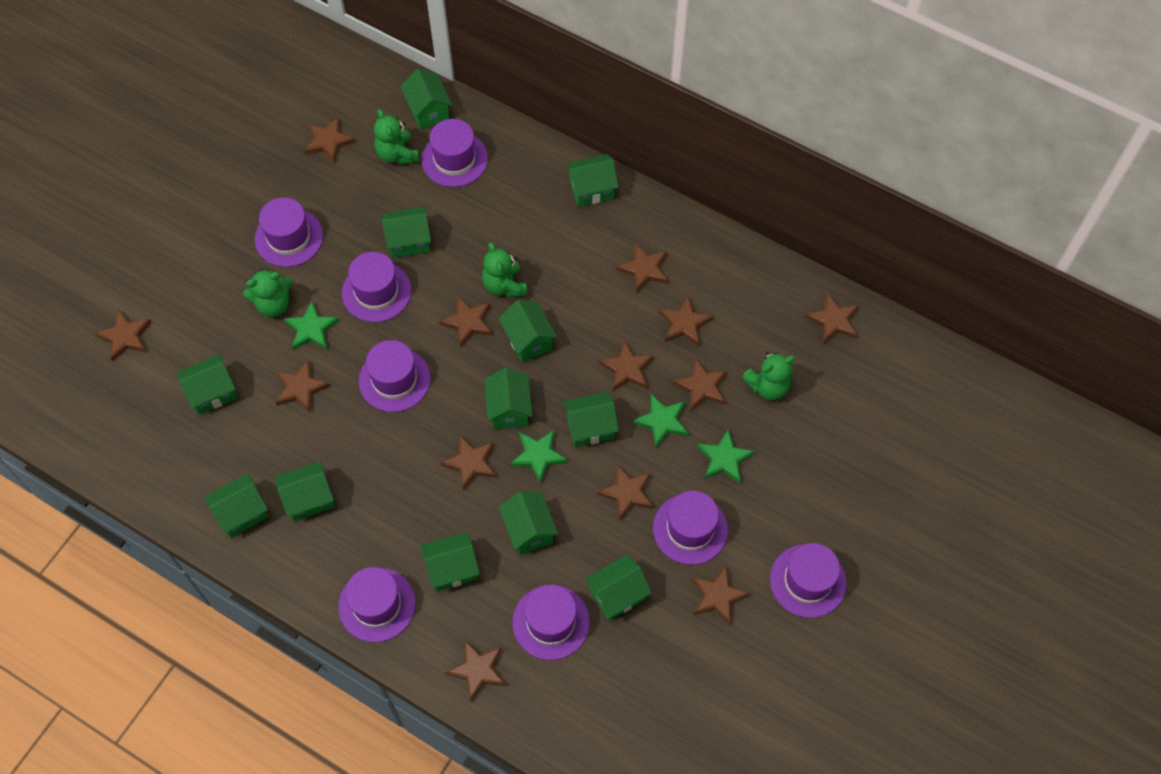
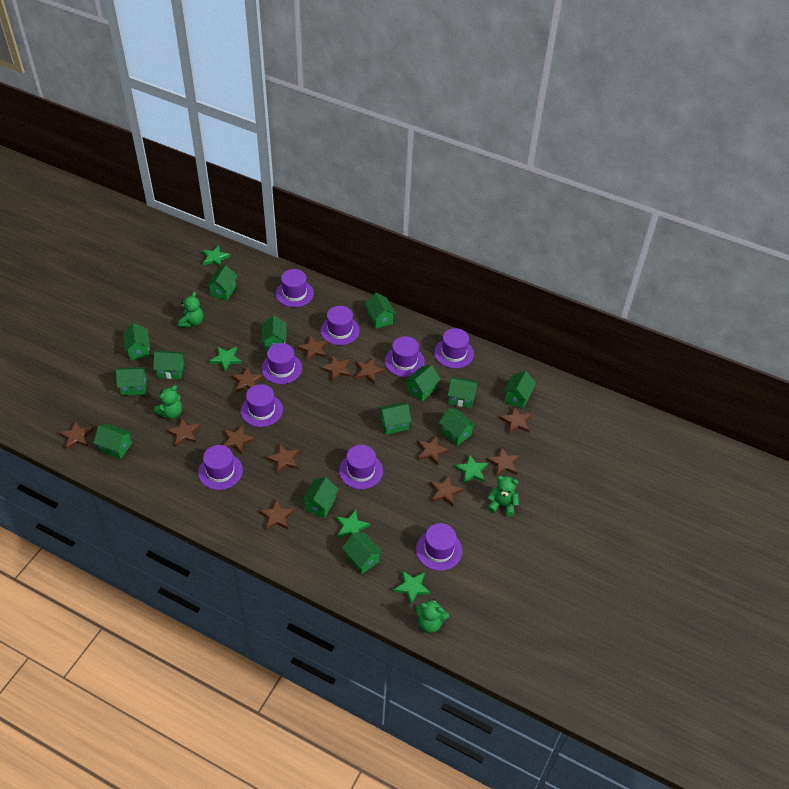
green house: [177,354,237,415] [205,473,269,538] [275,461,334,521] [382,207,431,258] [400,69,452,130] [421,532,480,592] [484,368,532,429] [499,300,557,363] [499,491,558,555] [563,392,619,447] [566,154,619,207] [585,555,652,621] = 12 -> [94,424,132,459] [116,367,147,395] [123,323,150,360] [153,351,185,379] [206,265,237,301] [261,315,287,351] [301,477,339,518] [342,532,383,574] [365,293,396,329] [378,402,412,434] [405,365,441,402] [439,408,476,446] [448,377,478,408] [503,371,536,409] = 14
green star: [284,302,339,350] [510,430,568,484] [633,394,689,447] [697,430,755,484] = 4 -> [202,245,230,268] [210,347,242,371] [336,510,370,538] [393,571,431,605] [454,454,488,483] = 5
purple hat: [255,197,323,267] [338,567,416,642] [342,252,411,322] [359,340,431,412] [421,119,488,187] [512,585,590,660] [653,491,728,565] [770,543,846,618] = 8 -> [198,445,243,490] [241,384,283,427] [261,343,302,384] [276,269,314,307] [320,306,360,345] [339,445,383,489] [385,336,425,377] [416,523,462,571] [434,328,474,368] = 9

